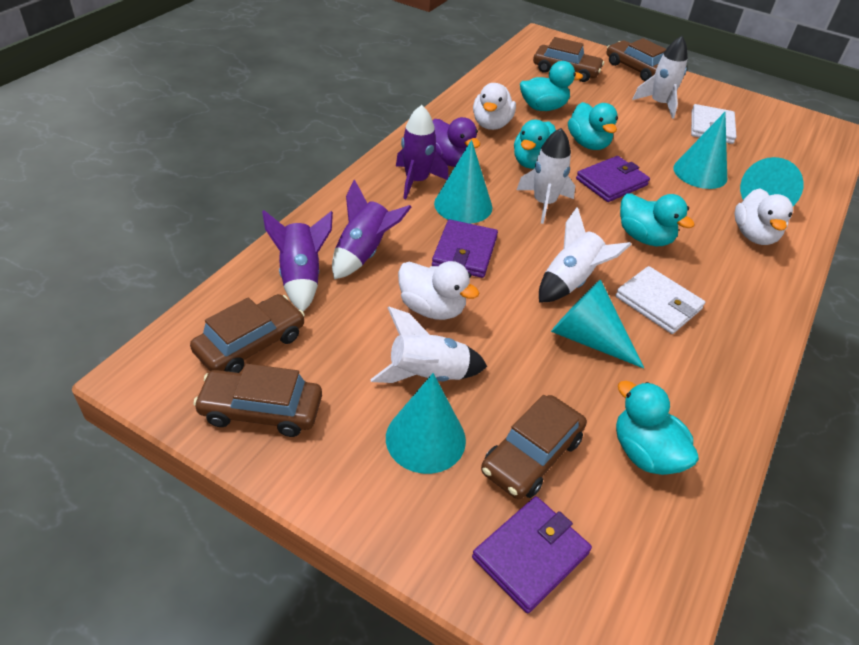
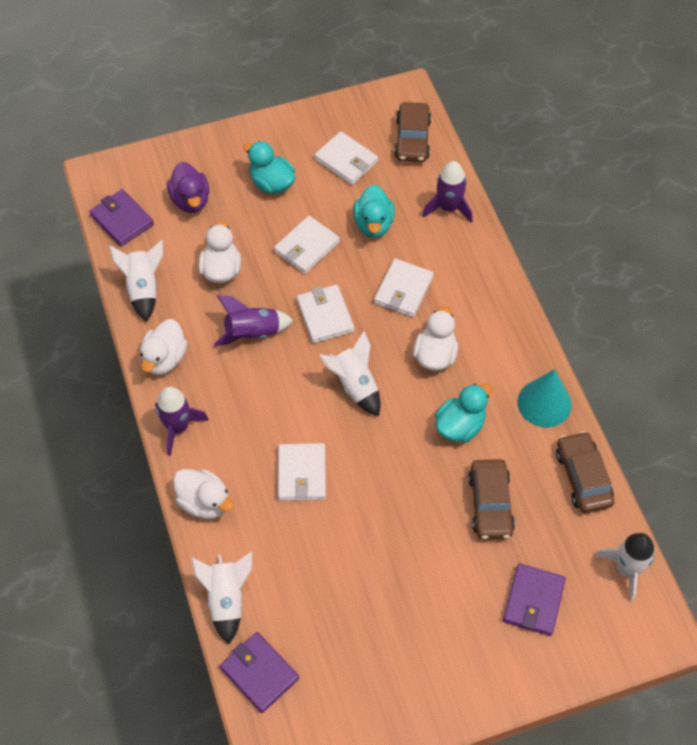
brown car: [190,294,305,373] [193,364,322,437] [481,395,587,499] [533,37,604,82] [607,38,666,81] = 5 -> [394,102,431,162] [468,459,515,539] [556,431,614,513] = 3
turquoise cone: [386,373,466,474] [434,140,492,224] [551,279,644,368] [674,112,727,189] [740,157,804,206] = 5 -> [517,369,572,428] = 1
turquoise duck: [514,120,556,169] [520,61,583,111] [568,102,618,150] [616,381,699,475] [620,193,695,246] = 5 -> [244,141,295,194] [353,185,395,238] [435,384,492,442] = 3
white duck: [398,261,479,320] [473,83,516,130] [735,188,793,245] = 3 -> [140,319,187,375] [173,469,234,519] [198,220,241,283] [413,306,458,371] = 4
white wallet: [615,266,705,334] [691,104,737,144] = 2 -> [274,216,340,274] [278,443,326,501] [297,285,354,343] [314,131,378,185] [374,258,434,317] = 5

